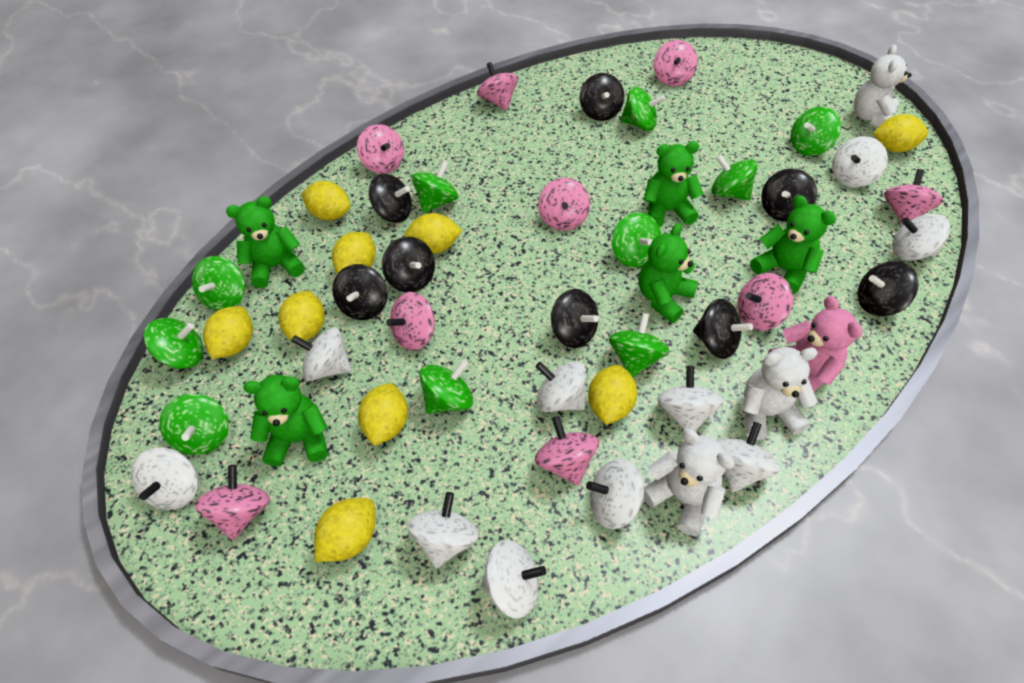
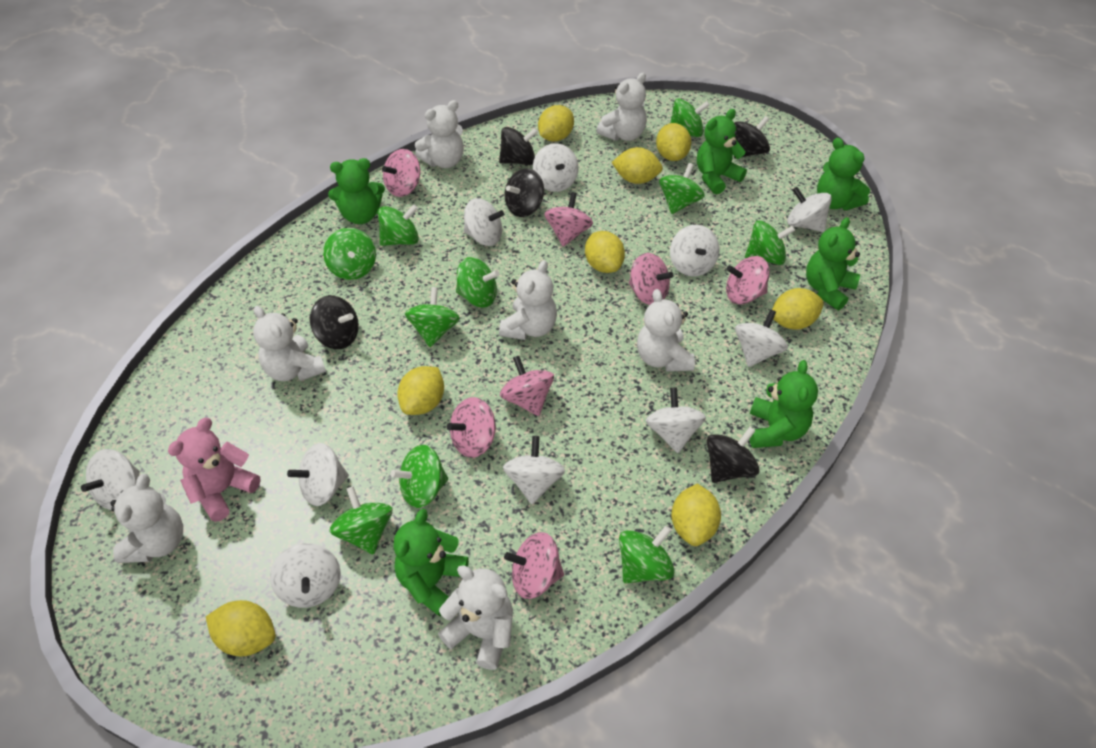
black spinning top: [332,264,388,320] [369,174,412,223] [382,237,435,292] [551,289,599,348] [580,73,624,121] [693,299,753,359] [761,168,817,222] [858,261,919,316] = 8 -> [310,295,359,349] [499,127,538,165] [504,168,544,217] [707,427,760,483] [734,116,770,159] = 5
green teddy bear: [226,196,305,288] [243,375,328,467] [639,223,698,323] [644,141,704,227] [750,195,836,294] = 5 -> [328,158,385,224] [394,509,469,616] [697,109,747,194] [749,360,818,448] [806,217,860,310] [817,138,870,210] = 6
pink spinning top: [194,465,270,540] [357,124,404,174] [386,292,435,351] [477,62,518,110] [535,416,599,486] [538,178,590,231] [653,40,698,86] [737,273,793,331] [884,169,943,226] = 9 -> [382,149,420,197] [447,397,496,458] [500,356,554,416] [504,532,564,599] [544,192,593,247] [629,253,673,305] [726,256,770,304] = 7
white teddy bear: [644,429,735,536] [742,347,818,440] [854,44,912,127] = 3 -> [110,474,183,563] [253,306,326,381] [415,100,464,168] [438,565,513,670] [499,260,557,340] [596,73,647,141] [637,289,695,372] = 7
yellow lemon: [203,306,253,359] [279,291,325,341] [302,181,351,220] [314,498,375,562] [332,232,376,274] [358,383,408,446] [404,213,462,254] [588,365,637,425] [873,114,928,152] = 9 -> [206,600,276,656] [397,366,444,415] [538,105,574,141] [585,231,625,273] [611,147,663,184] [656,123,691,161] [671,484,721,546] [772,288,824,330] = 8

